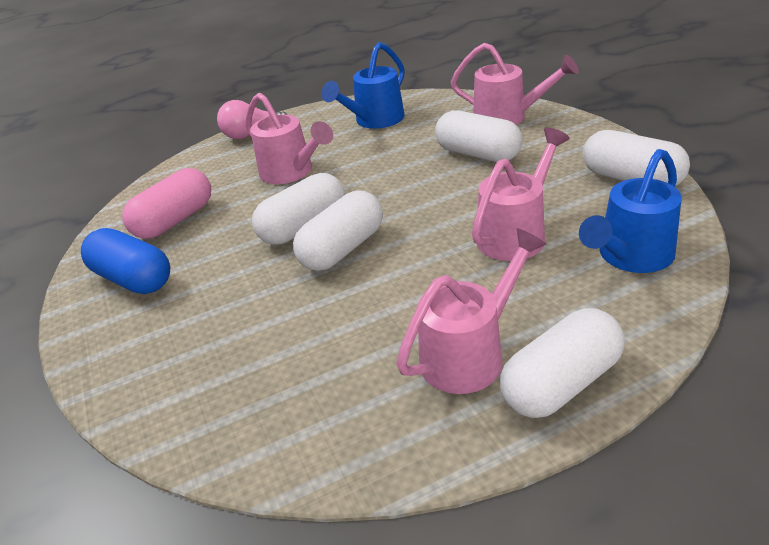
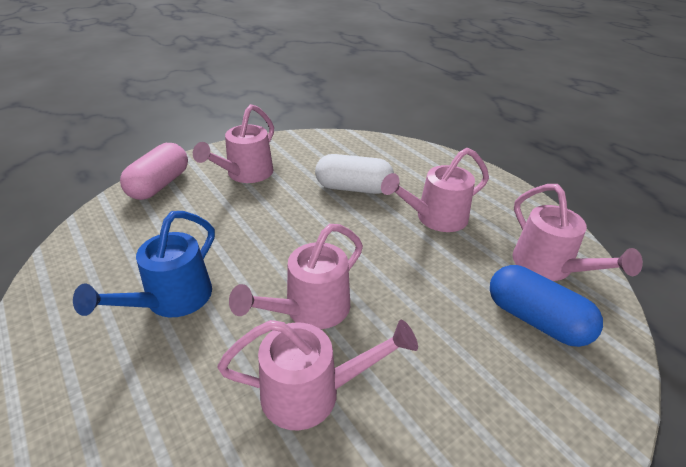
blue watering can: [321,42,405,129] [579,149,682,273] = 2 -> [73,211,215,317] = 1
pink light bulb: [217,100,287,139] = 1 -> none = 0
pink watering can: [245,93,333,184] [396,228,547,394] [451,43,579,125] [472,128,570,261] = 4 -> [193,104,274,183] [217,320,418,430] [229,224,363,329] [381,148,489,232] [513,184,643,281] = 5
white capsule: [252,173,345,245] [293,191,383,271] [435,110,522,162] [500,308,625,418] [583,130,690,186] = 5 -> [315,154,394,194] = 1

